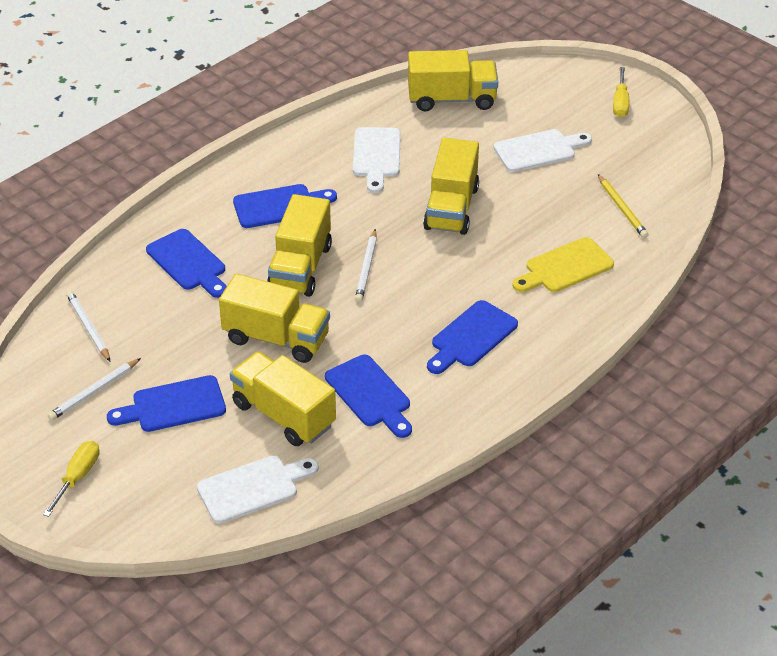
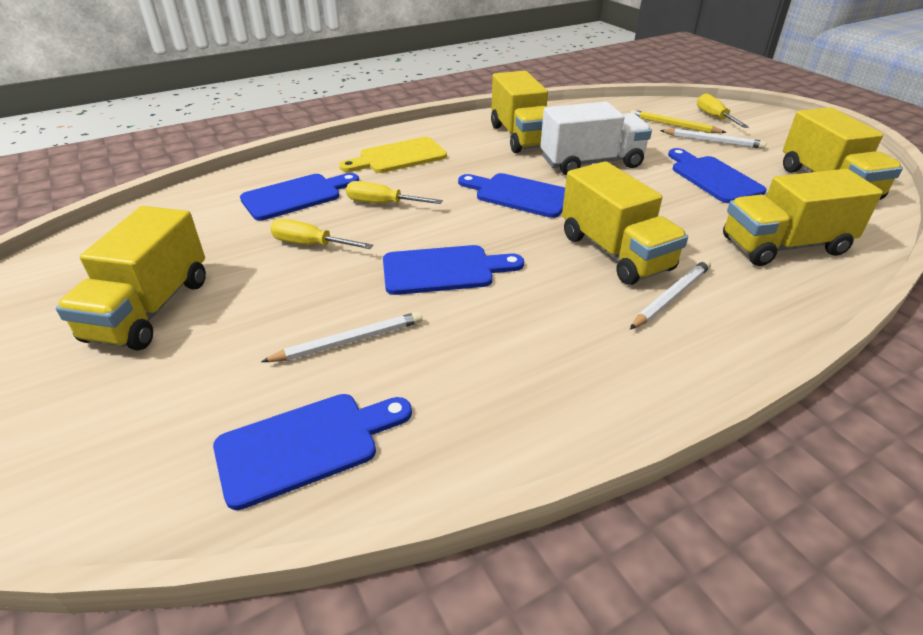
white cutting board: [197,456,318,523] [353,127,401,193] [494,129,592,172] = 3 -> none = 0
white truck: none = 0 -> [540,101,652,175] = 1
yellow screwdriver: [43,441,100,517] [613,67,629,117] = 2 -> [270,219,373,249] [346,181,443,204] [697,93,749,128] = 3

